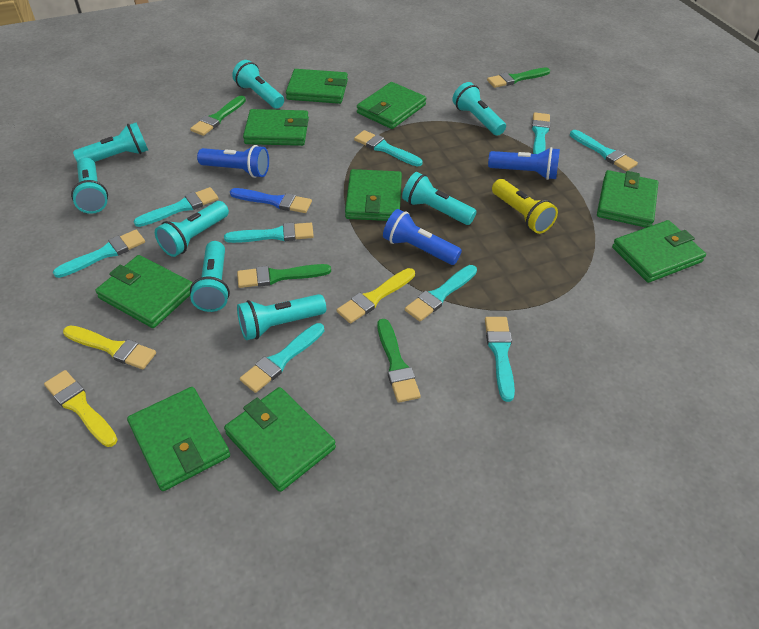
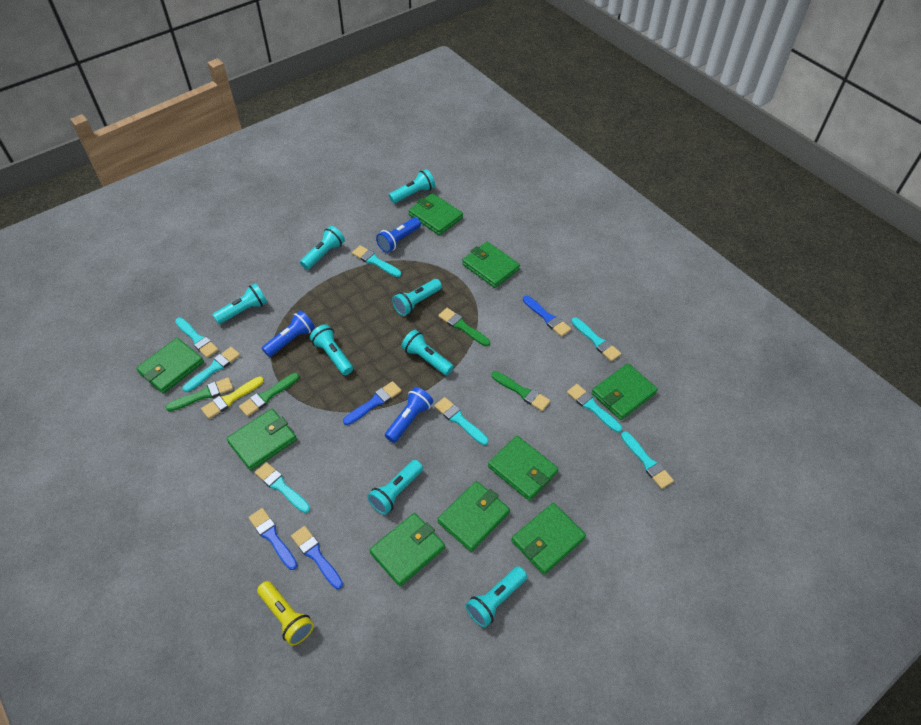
blue brush: [230,188,312,213] = 1 -> [249,508,297,570] [291,526,343,589] [343,381,402,425] [523,296,571,337] = 4
turquoise brush: [53,230,145,278] [133,187,218,227] [224,223,314,243] [240,323,324,393] [354,130,422,167] [405,265,477,321] [485,317,515,402] [532,112,550,154] [570,130,638,171] = 9 -> [175,317,219,358] [183,347,240,392] [255,462,310,513] [352,245,401,277] [434,397,489,445] [567,384,622,433] [572,318,621,361] [621,431,674,489] = 8
yellow brush: [44,370,118,447] [63,325,156,369] [337,268,415,324] = 3 -> [201,376,264,419] = 1

